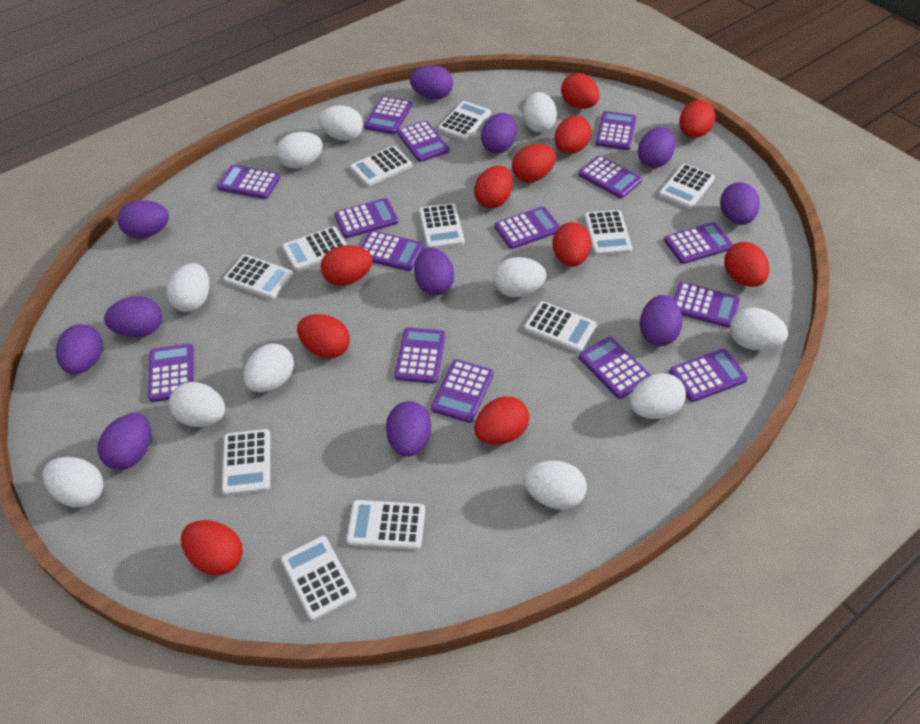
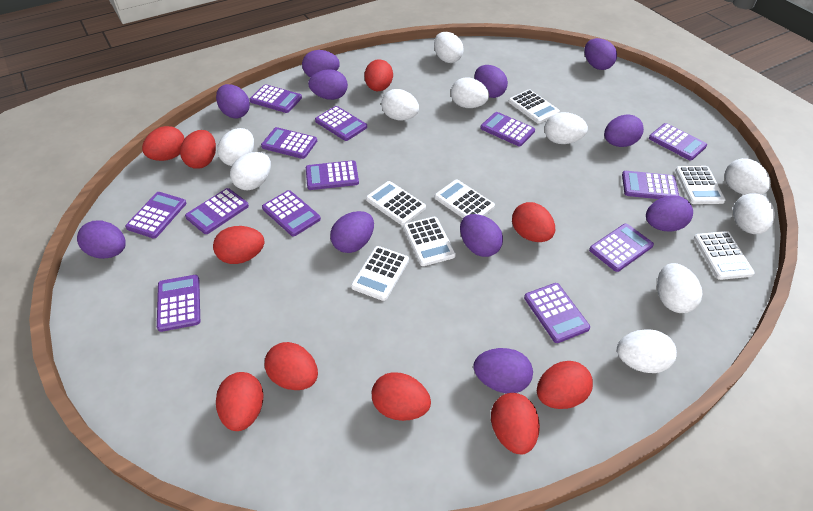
purple calculator: [148,343,194,402] [217,165,280,199] [334,198,398,238] [361,231,424,271] [364,96,412,134] [395,327,446,383] [397,121,449,162] [431,359,493,423] [494,206,560,249] [578,156,642,198] [579,337,651,399] [595,111,636,150] [664,222,733,264] [669,349,748,402] [673,282,740,328] = 15 -> [125,192,187,238] [157,275,200,332] [185,188,249,234] [250,84,302,113] [261,127,317,159] [262,190,321,236] [306,160,359,190] [315,106,367,141] [480,112,535,146] [524,283,590,343] [589,223,654,272] [622,171,679,199] [649,123,707,161] = 13
red egg: [181,520,243,576] [297,314,350,359] [321,245,373,286] [474,165,513,208] [474,396,529,445] [512,144,556,183] [553,222,591,267] [554,116,592,154] [561,73,599,109] [679,100,715,138] [724,242,769,287] = 11 -> [142,126,185,161] [180,130,216,169] [213,226,265,264] [216,372,264,431] [265,342,318,390] [364,59,393,91] [372,372,431,421] [491,393,540,454] [512,202,555,242] [537,361,593,409] = 10
white calculator: [222,429,270,496] [223,255,293,300] [281,536,356,621] [282,227,347,271] [346,500,425,550] [350,146,412,187] [419,203,465,248] [438,101,491,141] [524,301,597,353] [584,210,632,256] [659,164,715,209] = 11 -> [351,246,409,301] [366,181,426,225] [403,217,456,266] [435,180,495,218] [508,89,560,124] [675,166,726,204] [694,231,755,280] = 7
white egg: [42,457,103,507] [166,263,209,312] [169,382,225,427] [243,343,294,392] [277,132,323,169] [318,105,363,141] [493,257,547,297] [523,92,557,133] [523,461,587,510] [630,373,686,419] [730,308,788,350] = 11 -> [217,128,254,166] [230,152,271,191] [381,89,419,121] [434,32,464,63] [451,77,489,108] [544,112,588,144] [617,329,677,373] [657,263,703,313] [725,158,771,195] [733,193,775,234] = 10

